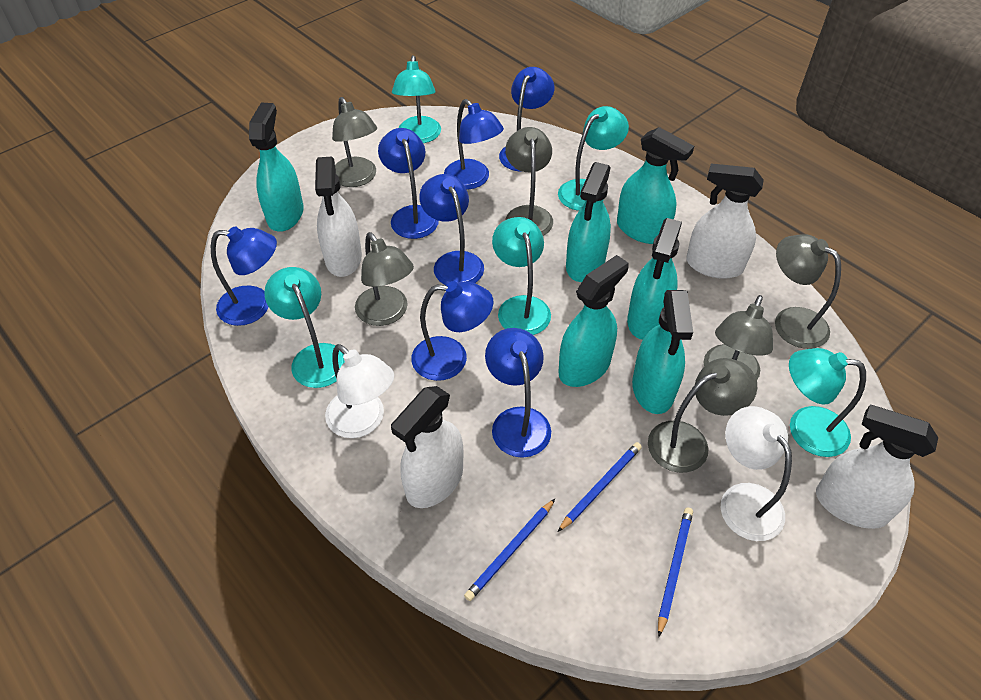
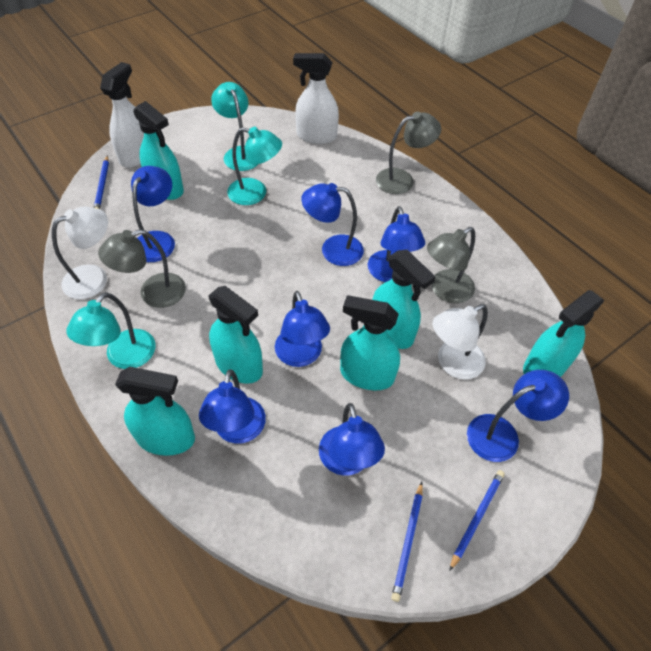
grey lamp: [332,97,377,187] [355,232,414,326] [505,127,553,236] [648,358,757,473] [704,295,773,380] [775,234,841,349] = 6 -> [98,229,186,308] [376,112,441,194] [427,227,475,303] = 3
turquoise lamp: [264,267,345,388] [392,55,441,143] [492,217,551,335] [558,106,629,211] [789,348,866,457] = 5 -> [66,292,156,369] [211,82,258,171] [227,127,282,205] = 3
white spray bottle: [315,157,362,277] [391,386,464,508] [686,164,764,279] [816,405,938,529] = 4 -> [100,62,144,168] [293,53,339,144] = 2

